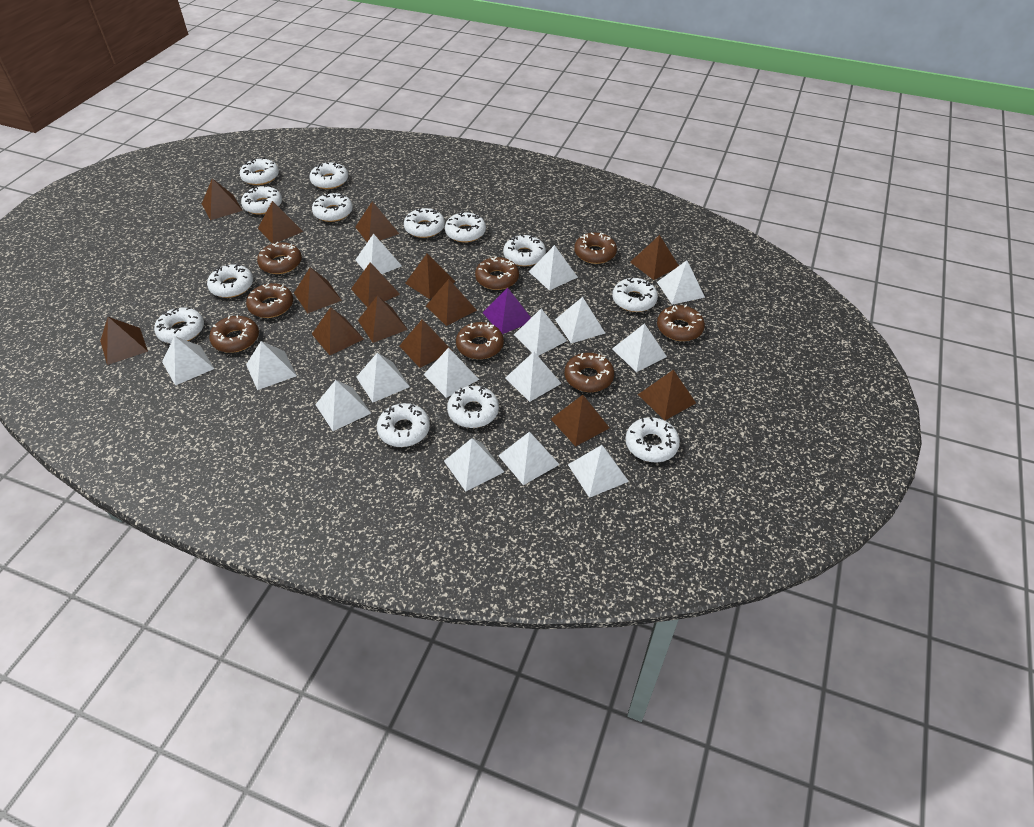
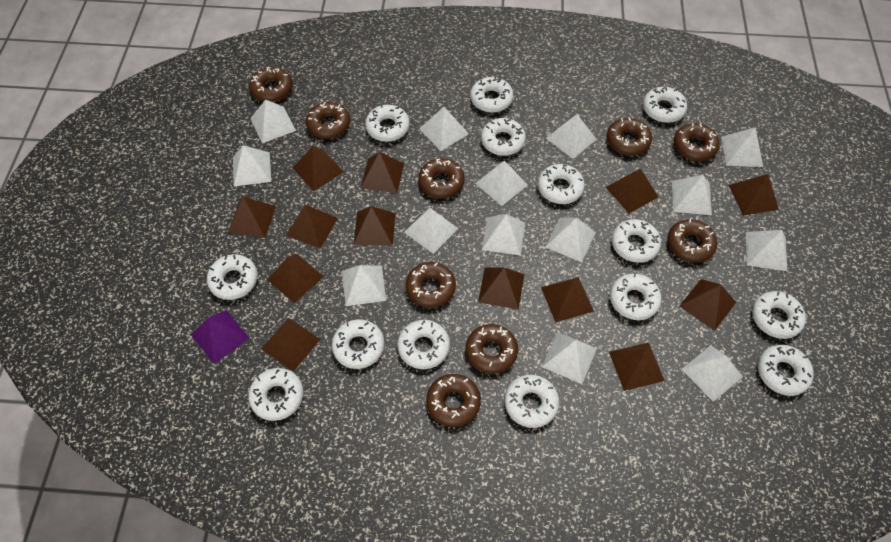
brown donut: [209,315,259,353] [246,283,293,318] [257,242,302,274] [456,322,504,359] [475,256,519,290] [564,353,614,392] [574,232,617,264] [657,305,705,341] = 8 -> [249,67,292,102] [306,102,350,139] [406,262,456,308] [418,158,465,198] [426,374,481,427] [466,324,518,374] [607,118,652,156] [667,219,717,263] [674,123,720,161] = 9
brown pyramid: [100,317,148,365] [202,179,243,220] [258,201,303,244] [294,267,342,314] [312,307,364,355] [351,262,400,308] [356,201,399,242] [358,295,408,343] [399,319,452,368] [405,253,455,299] [426,279,477,326] [551,395,609,447] [630,235,679,280] [638,370,696,420] = 14 -> [228,197,276,238] [261,318,321,371] [267,254,324,303] [286,205,338,249] [293,146,344,191] [354,206,396,246] [360,152,404,193] [478,268,524,309] [541,277,594,322] [606,169,658,214] [609,342,665,391] [679,279,736,331] [729,174,779,216] = 13
white donut: [154,307,204,343] [207,264,253,298] [240,158,279,185] [241,185,282,215] [309,162,348,189] [312,193,353,222] [377,403,430,447] [404,208,445,238] [445,212,486,242] [447,386,499,428] [503,235,546,266] [612,277,658,312] [625,417,680,462] = 13 -> [207,254,258,300] [248,368,304,421] [332,319,384,369] [365,104,410,142] [397,320,450,369] [470,76,513,113] [481,118,526,156] [505,375,559,428] [538,164,585,204] [610,273,662,320] [612,219,661,263] [643,87,687,123] [752,291,806,339] [758,345,814,396] = 14
white pyramid: [162,336,214,386] [246,341,297,390] [315,380,371,431] [355,234,402,274] [356,353,410,402] [423,348,479,398] [444,438,504,491] [498,432,560,485] [505,352,562,402] [514,309,567,356] [529,245,578,290] [555,297,605,343] [568,445,629,498] [612,323,667,372] [657,260,705,305] = 15 -> [233,145,271,186] [250,100,296,143] [342,265,386,306] [404,208,459,254] [419,107,469,151] [475,161,528,206] [482,214,525,256] [542,332,597,384] [545,218,596,262] [546,114,597,159] [672,175,712,215] [682,346,743,402] [721,127,763,167] [746,230,787,271] = 14

